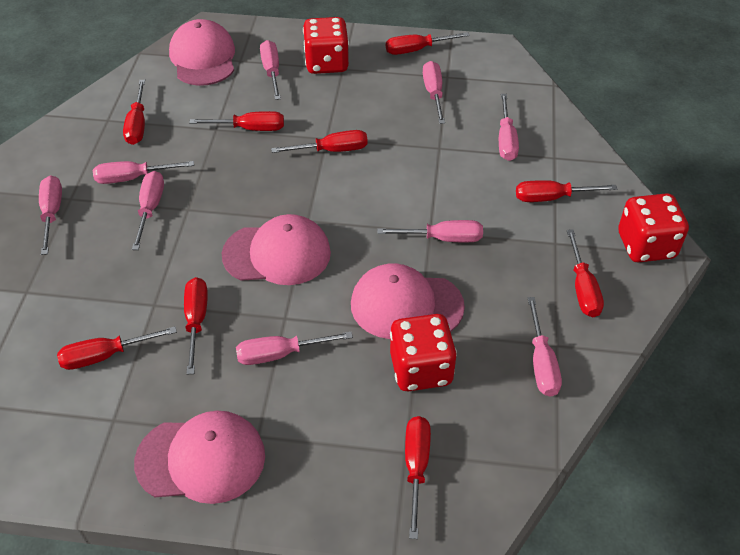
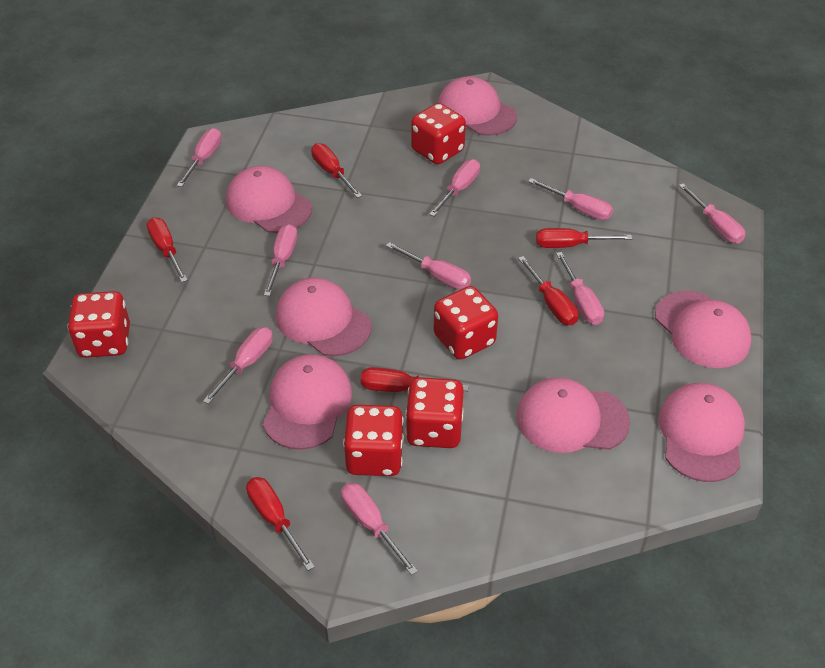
pink cap: [134,411,265,504] [169,19,235,86] [222,214,331,285] [351,263,465,339] = 4 -> [226,166,312,233] [263,354,352,450] [276,278,372,356] [438,76,517,136] [516,378,630,453] [655,291,752,368] [658,383,745,482] = 7
red dice: [303,17,349,74] [390,314,457,391] [618,193,689,262] = 3 -> [68,291,130,358] [343,405,404,476] [405,377,464,448] [411,103,466,164] [434,286,498,360] = 5
red screwdriver: [57,327,177,370] [123,80,145,145] [184,277,208,375] [189,111,284,131] [271,130,368,153] [386,32,470,55] [405,416,431,539] [516,180,617,202] [567,229,604,317] = 9 -> [147,217,188,282] [246,477,315,571] [311,143,362,198] [361,367,469,392] [518,256,578,325] [536,228,632,248] = 6

